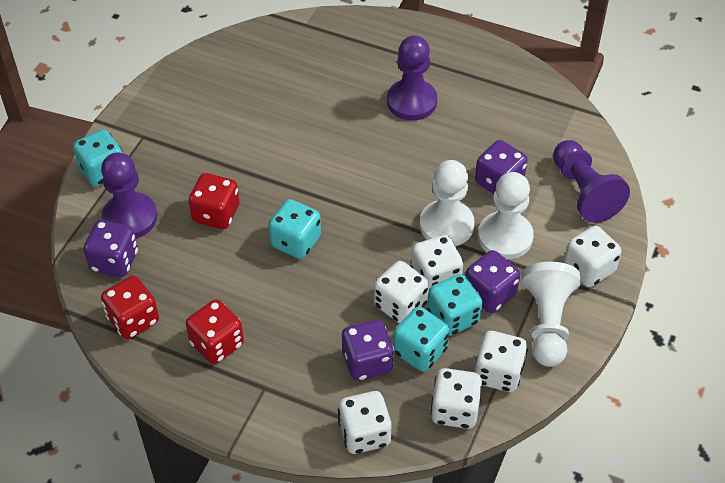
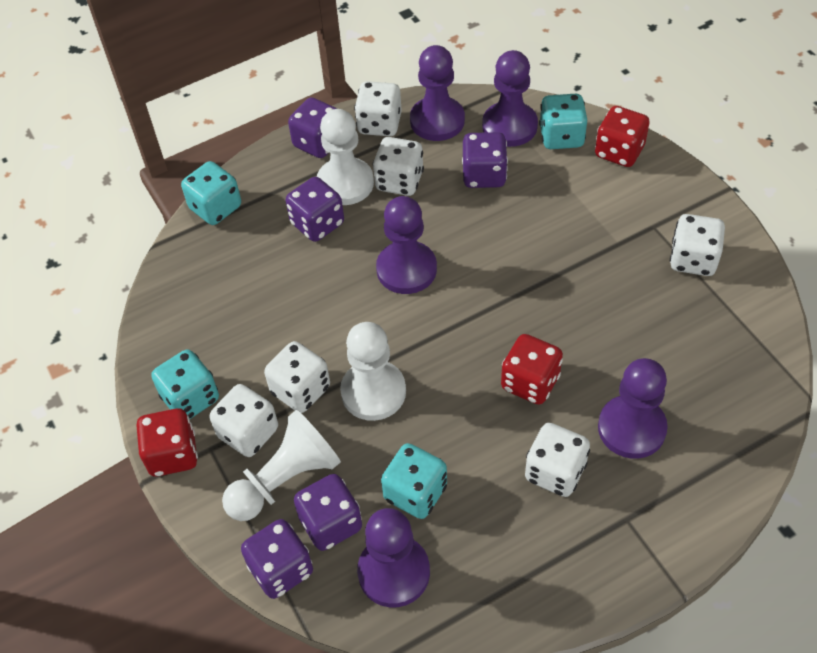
purple dice: [83,220,138,277] [342,320,394,381] [465,250,520,313] [475,140,528,194] = 4 -> [241,519,313,599] [286,177,344,242] [288,97,337,158] [294,474,362,551] [462,132,508,188] = 5
purple pawn: [101,152,157,238] [387,35,437,121] [553,140,630,223] = 3 -> [357,508,430,607] [376,196,437,294] [410,45,465,141] [482,50,538,147] [598,358,668,459] = 5

